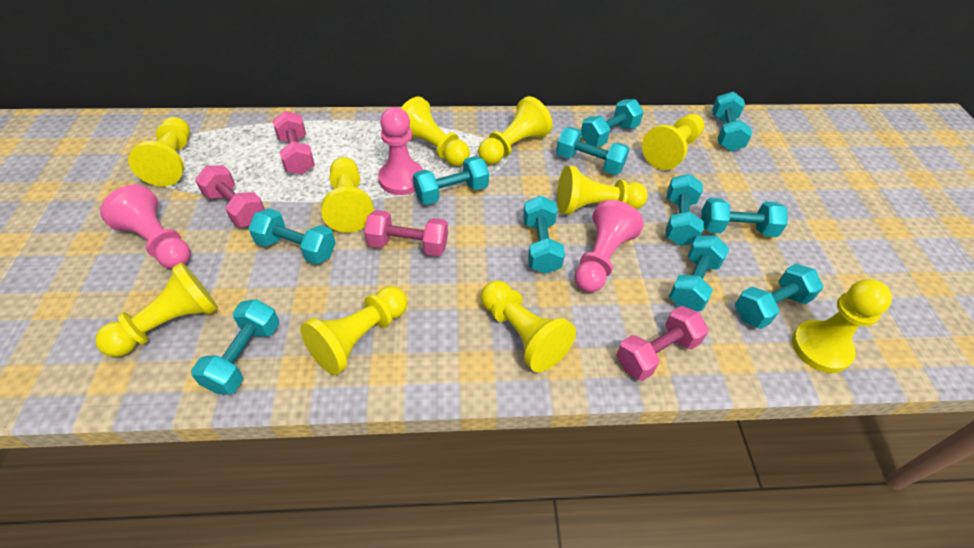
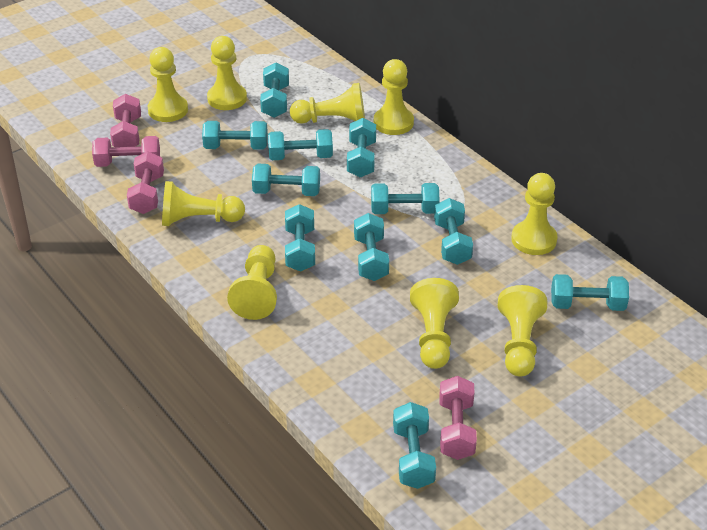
pink pawn: [100,185,191,269] [378,107,423,195] [574,200,644,292] = 3 -> none = 0
yellow pawn: [95,262,218,357] [128,117,190,186] [300,286,407,375] [321,157,374,233] [401,97,470,166] [478,96,553,164] [481,280,576,372] [557,166,648,215] [642,114,704,170] [792,279,892,373] = 10 -> [148,47,188,122] [162,181,245,226] [207,36,247,110] [227,245,277,320] [290,83,365,124] [374,59,414,135] [410,278,459,369] [498,285,547,377] [511,173,558,255] = 9

